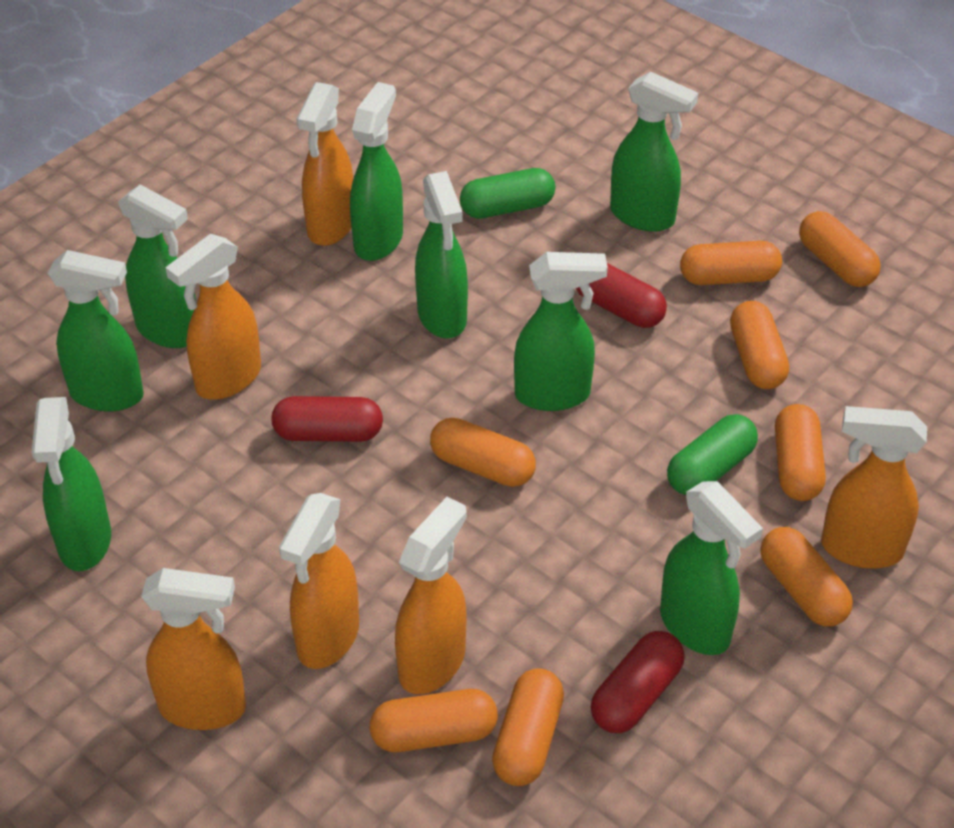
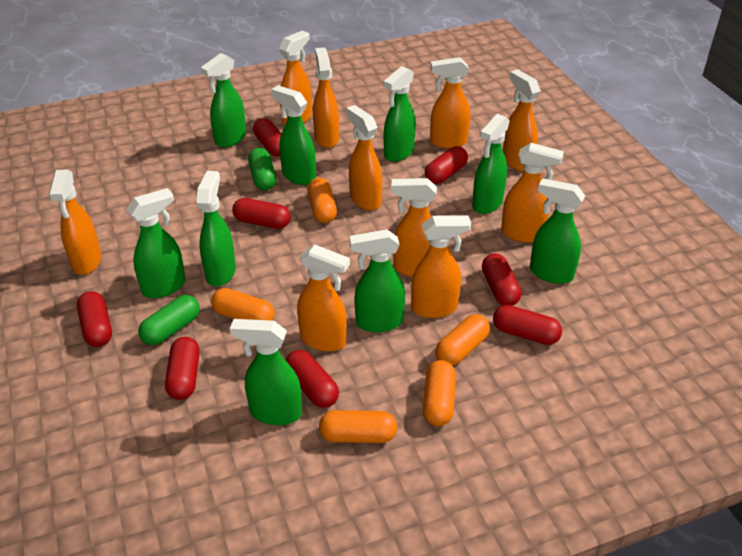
green spray bottle: [32,397,111,571] [48,250,144,412] [118,184,196,348] [350,82,403,261] [415,171,468,338] [514,252,608,411] [610,72,698,232] [660,481,763,655] = 8 -> [126,188,185,298] [197,171,236,286] [200,53,246,147] [230,319,302,425] [271,85,316,185] [350,229,405,332] [383,66,416,162] [472,114,510,214] [530,179,585,284] = 9
orange capsule: [370,689,498,752] [430,418,536,487] [492,668,564,786] [680,241,782,285] [730,301,789,389] [761,527,853,627] [775,404,826,501] [799,211,881,287] = 8 -> [211,288,274,321] [307,178,337,223] [319,410,397,443] [423,360,456,426] [435,314,490,366] = 5
orange spray bottle: [141,568,246,730] [166,234,261,400] [279,493,359,669] [296,82,353,246] [395,497,467,694] [821,406,927,569] = 6 -> [49,169,102,275] [279,31,312,125] [297,244,350,352] [313,48,339,148] [346,105,382,211] [391,178,437,277] [411,215,471,318] [430,57,470,149] [501,143,564,243] [503,69,541,171] = 10
red capsule: [271,396,383,442] [576,263,667,328] [591,631,685,733] = 3 -> [77,291,112,347] [165,337,200,400] [232,198,291,229] [253,118,281,156] [285,350,339,408] [425,146,468,184] [482,253,522,306] [493,305,562,345] = 8

